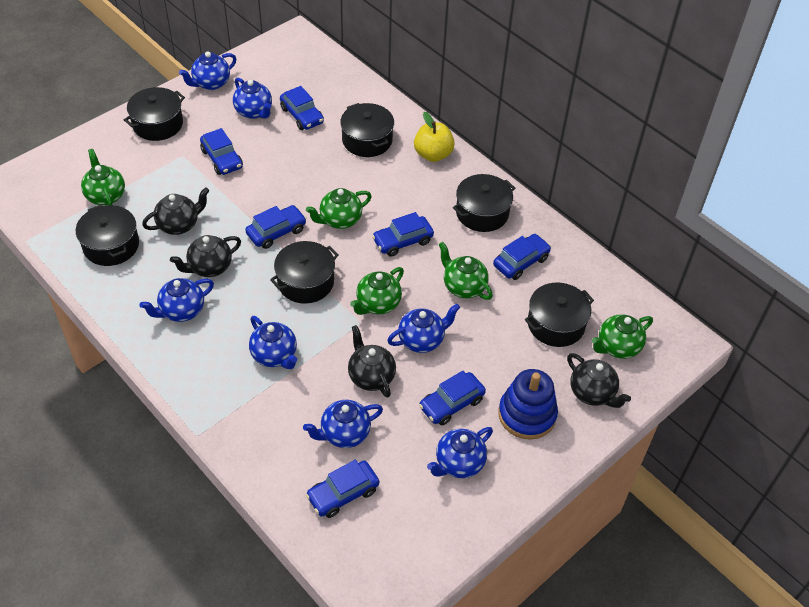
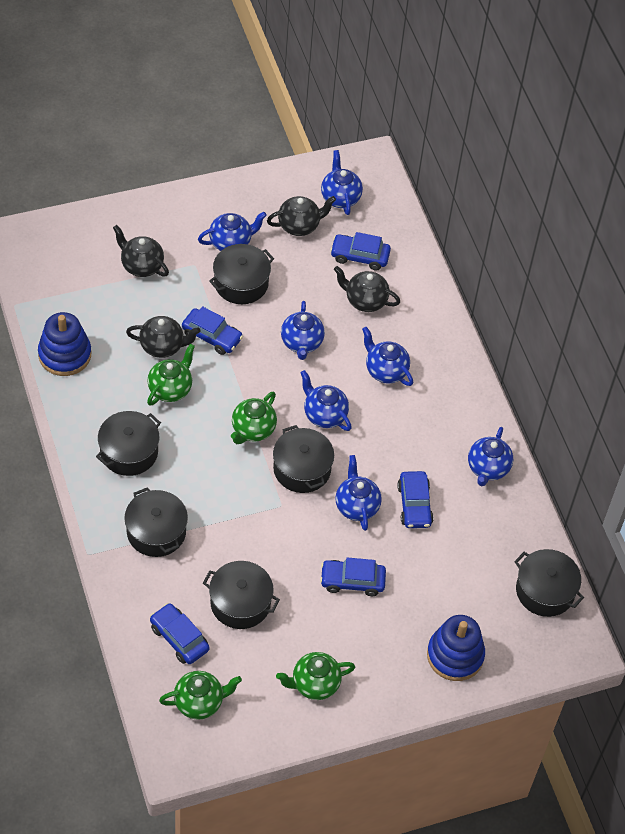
blue car: [200,128,243,175] [245,205,306,249] [280,86,324,130] [306,460,379,518] [372,212,434,257] [419,371,486,425] [493,234,551,280] = 7 -> [150,603,209,664] [182,306,243,355] [320,557,386,596] [330,232,391,271] [397,471,434,528] = 5
blue stacking toy: [498,369,558,440] = 1 -> [38,312,91,376] [427,615,485,681] = 2
green teapot: [81,149,125,205] [306,188,372,229] [350,267,404,315] [439,242,493,300] [592,314,653,359] = 5 -> [147,344,195,405] [159,671,242,720] [231,392,277,444] [276,652,355,700] = 4
yellow apple: [414,112,455,162] = 1 -> none = 0

